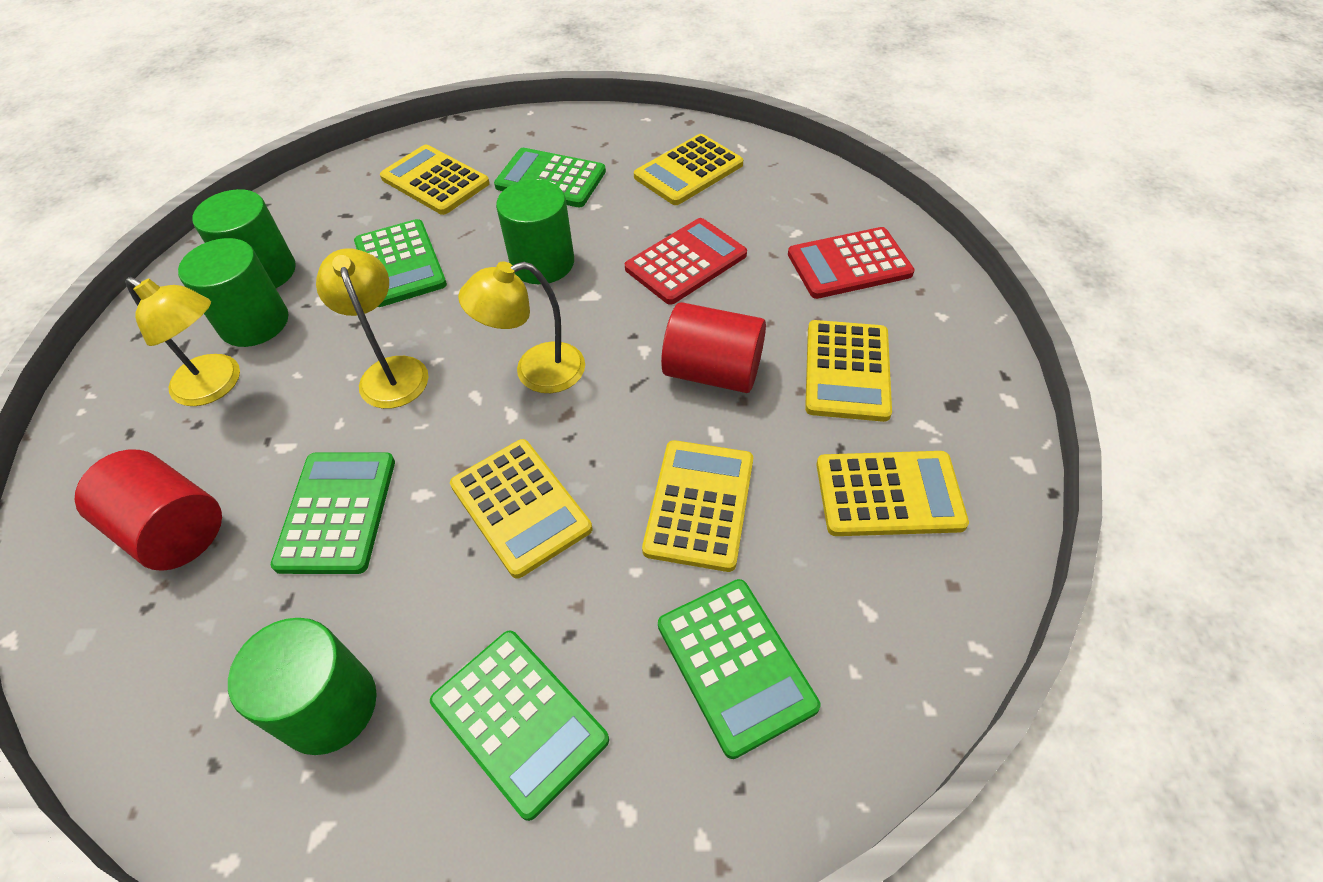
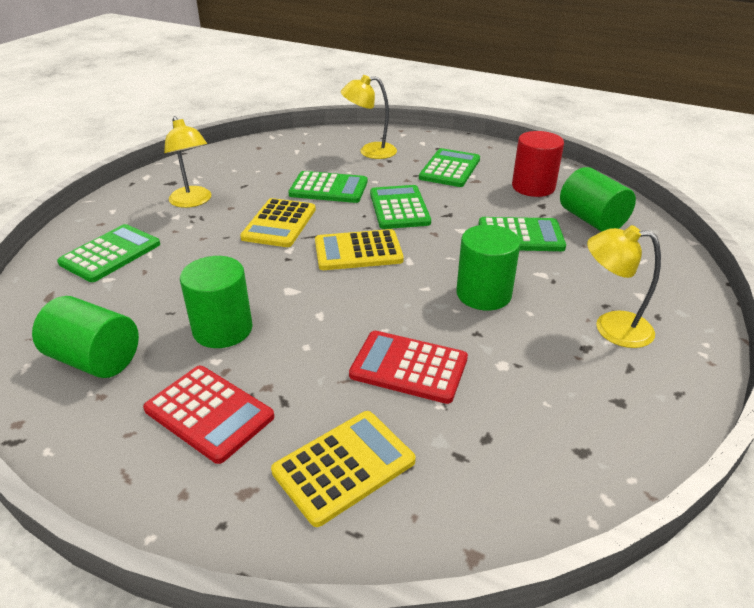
red cylinder: [74,449,222,571] [661,302,766,393] = 2 -> [512,131,564,197] = 1
yellow calculator: [380,145,490,215] [450,439,592,579] [634,134,743,205] [642,440,753,572] [805,320,892,422] [816,451,969,536] = 6 -> [240,198,316,247] [271,411,416,527] [315,229,404,270] = 3

